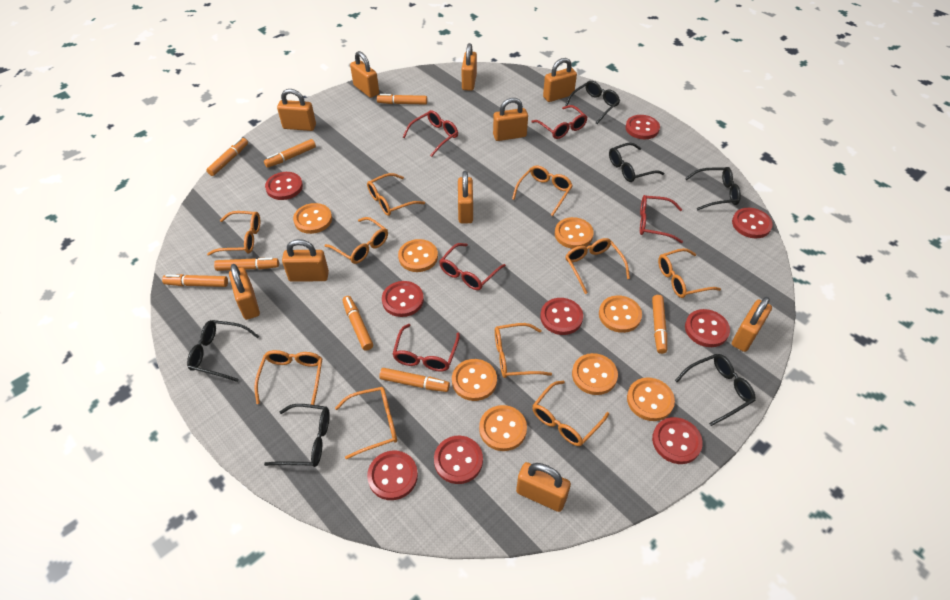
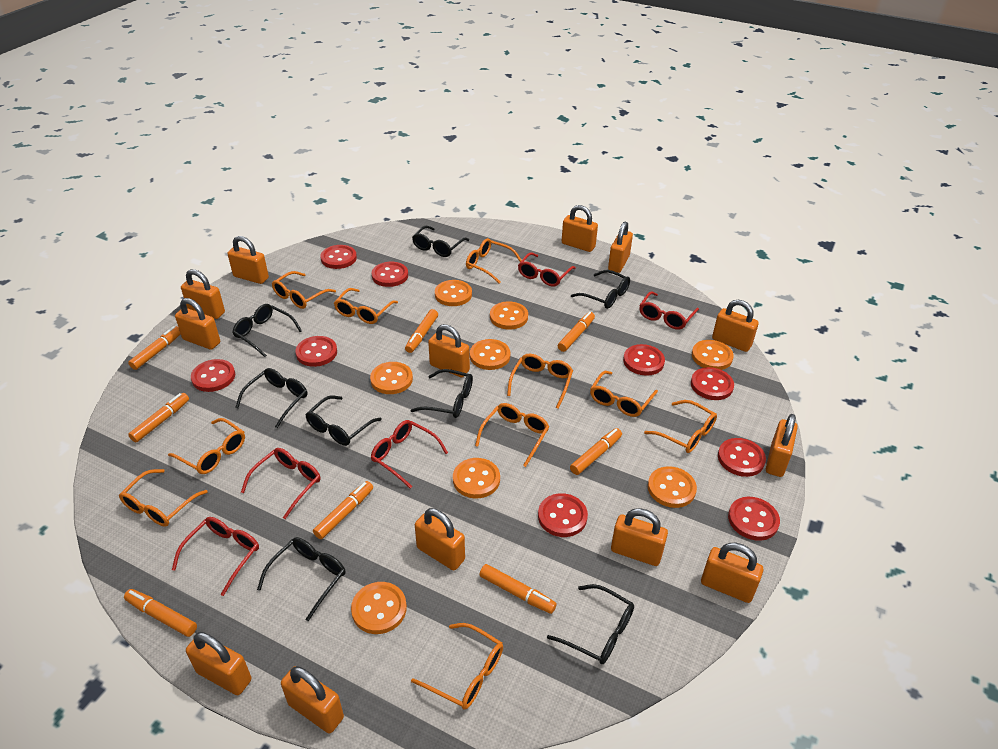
black glasses: [187,320,259,382] [264,404,330,467] [565,81,620,124] [609,143,664,182] [675,354,756,426] [685,167,741,210] = 6 -> [232,304,302,357] [235,368,308,428] [257,537,346,621] [305,395,382,446] [410,369,473,418] [412,226,469,257] [547,584,634,664] [571,270,630,309] = 8
orange padlock: [229,264,260,320] [277,89,316,131] [282,239,329,282] [350,51,379,98] [458,171,473,223] [461,43,477,91] [493,98,528,141] [516,462,571,512] [543,58,577,102] [732,297,772,352] = 10 -> [175,298,220,350] [181,269,225,319] [186,632,251,695] [228,236,269,284] [281,666,344,733] [415,508,465,570] [428,324,470,377] [562,205,598,252] [608,222,633,273] [611,508,668,566] [701,543,764,603] [712,300,759,352] [766,414,798,477] = 13

